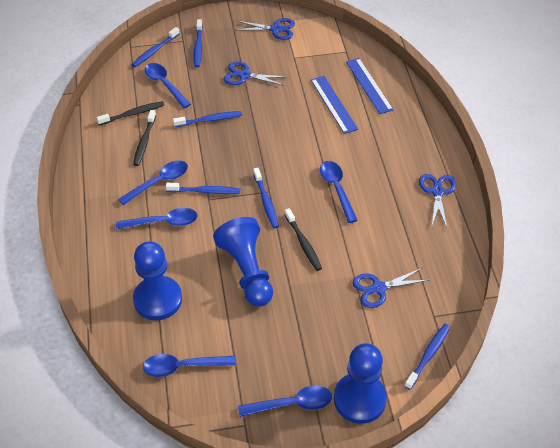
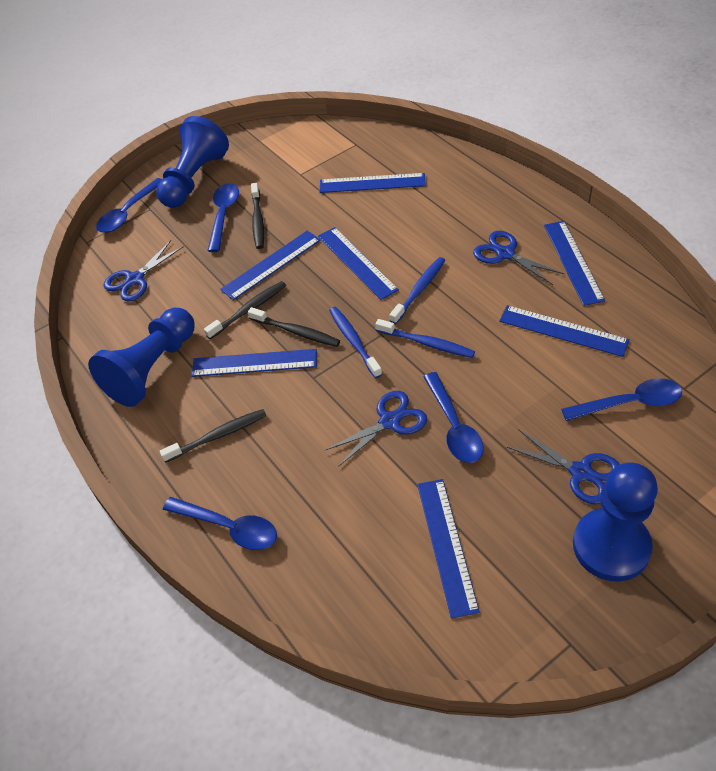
black toothbrush: [97,101,164,125] [133,110,156,166] [284,208,322,271] = 3 -> [160,409,266,463] [204,281,286,339] [248,307,340,347] [251,183,264,249] = 4
blue ruler: [311,76,358,134] [346,58,394,114] = 2 -> [192,349,317,377] [220,231,321,300] [318,227,399,300] [320,173,426,193] [417,479,480,618] [499,305,630,357] [544,221,605,306] = 7
blue spoon: [116,208,198,230] [118,161,188,205] [143,354,235,377] [144,63,191,108] [238,385,332,417] [320,161,358,223] = 6 -> [96,178,162,233] [163,497,277,550] [208,183,239,252] [423,372,484,463] [561,378,682,421] = 5
blue toothbrush: [132,27,180,67] [166,183,240,194] [173,111,242,127] [194,19,203,67] [253,168,279,228] [404,324,450,390] = 6 -> [329,307,382,378] [375,319,475,358] [390,257,445,324] = 3

